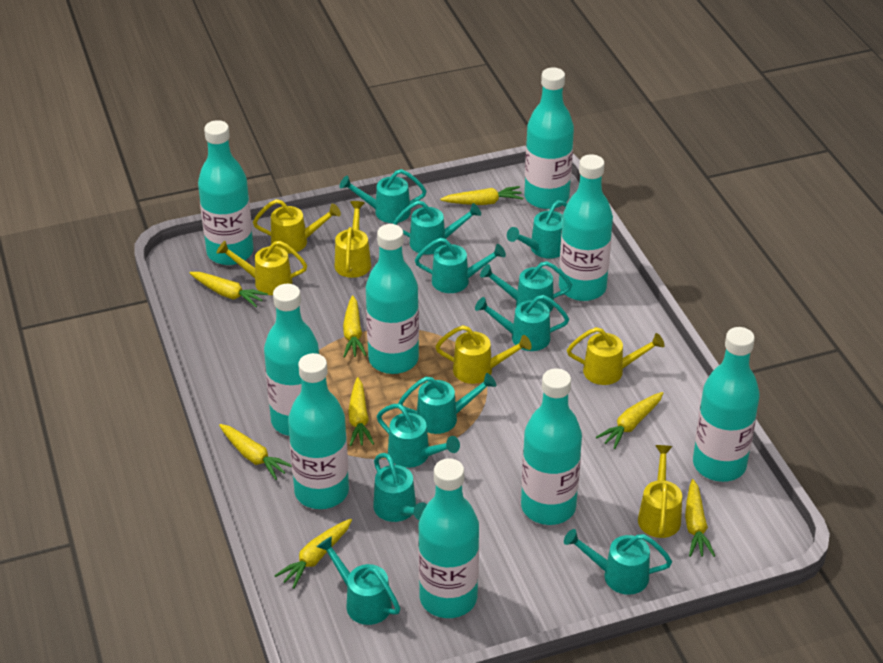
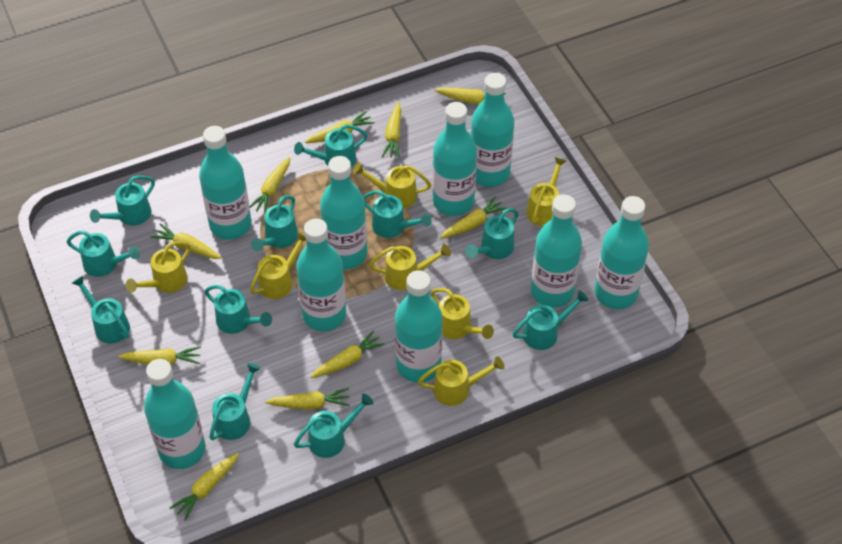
yellow carrot: [190,272,268,307] [219,424,292,480] [274,519,352,589] [343,295,367,358] [348,377,374,446] [440,186,523,205] [596,392,663,449] [685,479,715,557] = 8 -> [118,346,201,365] [150,223,221,259] [170,453,239,521] [249,157,290,214] [265,388,350,410] [305,111,375,143] [310,330,385,378] [382,102,401,158] [434,87,506,104] [440,196,507,239] = 10
yellow watering can: [217,241,307,295] [253,199,341,254] [335,201,371,278] [435,325,532,384] [567,327,664,385] [638,445,682,538] = 6 -> [126,241,191,293] [250,231,306,299] [353,162,432,208] [369,244,451,290] [418,356,505,406] [431,288,494,339] [526,157,566,226] = 7

